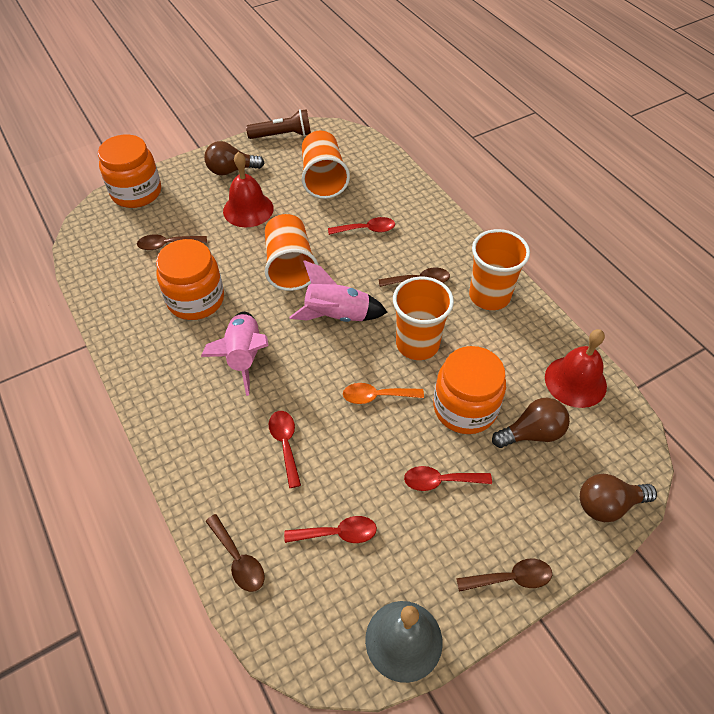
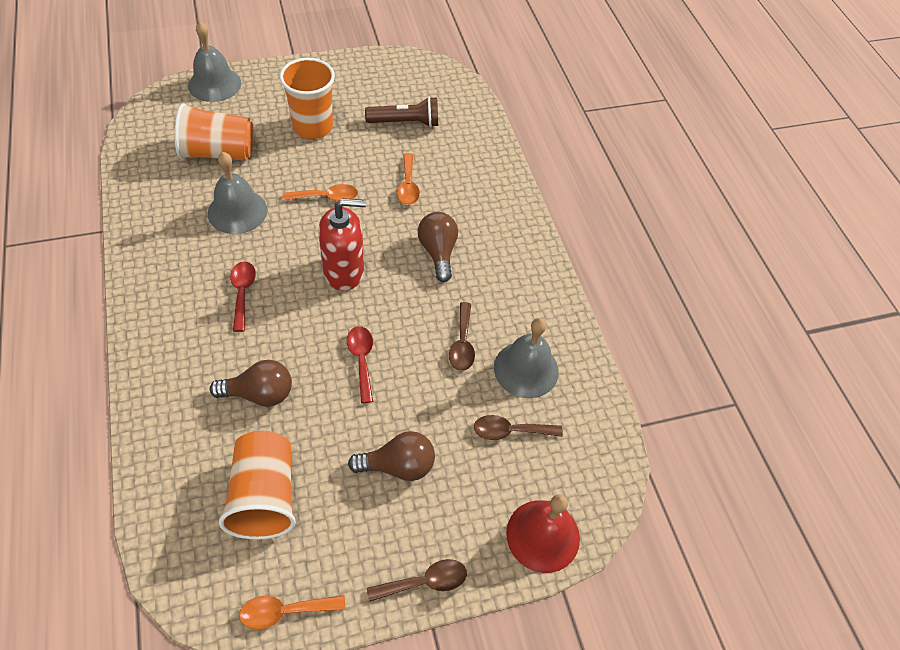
brown spoon: [137,234,207,250] [205,514,265,592] [378,268,450,287] [456,559,552,592] = 4 -> [367,559,467,602] [449,302,475,371] [474,415,563,440] = 3
grey bell: [365,601,443,683] = 1 -> [188,22,241,102] [208,152,267,234] [494,318,559,398] = 3
orange cup: [265,214,319,291] [302,130,350,199] [393,277,454,360] [469,229,530,310] = 4 -> [175,103,253,161] [219,431,296,540] [280,58,335,139] = 3
orange jar: [98,135,161,208] [156,239,224,320] [433,346,506,434] = 3 -> none = 0
orange spoon: [343,383,424,404] = 1 -> [239,595,345,629] [283,184,358,201] [397,153,420,205] = 3
pink rocket: [201,312,268,396] [290,260,388,322] = 2 -> none = 0
red bell: [223,152,274,227] [545,329,607,408] = 2 -> [506,494,580,573] = 1
red soap dispenser: none = 0 -> [318,198,366,291] = 1
red spoon: [269,411,301,488] [284,516,377,543] [328,217,395,235] [404,466,492,491] = 4 -> [230,261,256,332] [347,326,373,403] = 2

